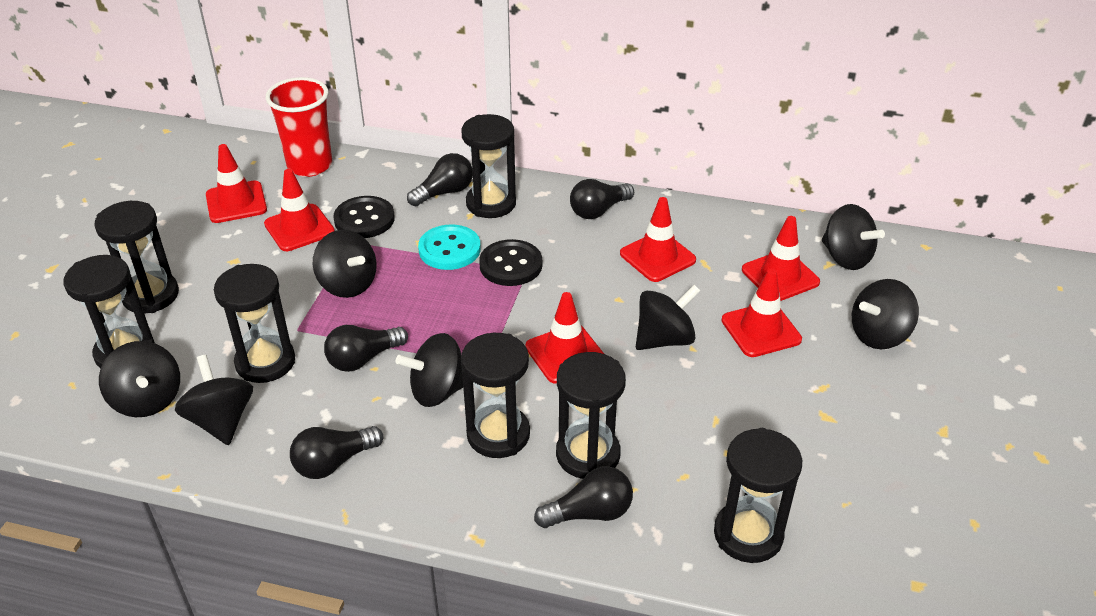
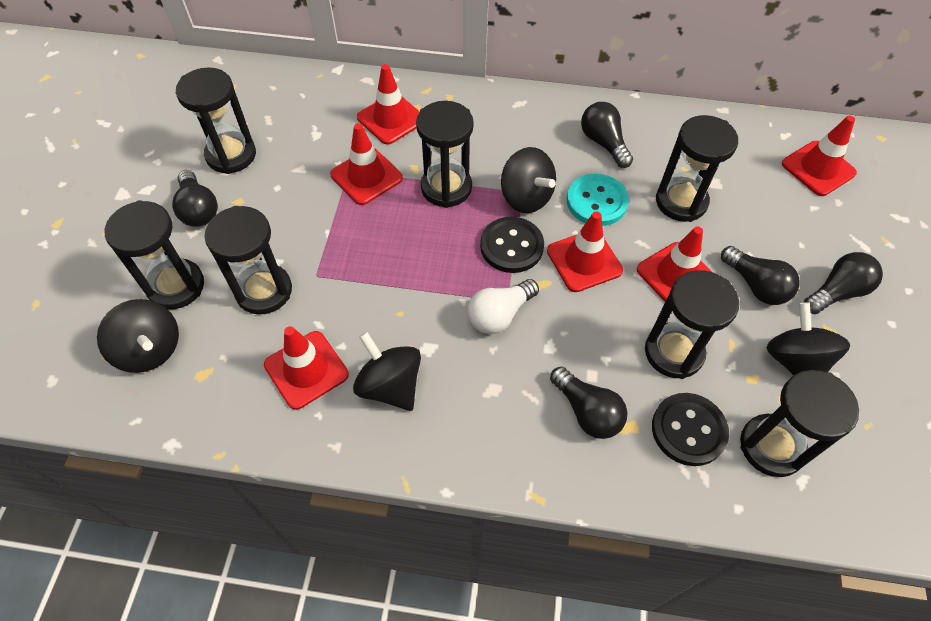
black spinning top: [99,341,180,417] [175,355,253,445] [313,230,377,298] [396,333,463,407] [636,285,700,350] [822,204,885,270] [852,279,919,349] = 7 -> [97,299,179,373] [353,332,421,411] [501,147,556,213] [767,302,850,375] = 4
red cup: [266,77,332,177] = 1 -> none = 0
white light bulb: none = 0 -> [467,279,539,334] = 1

